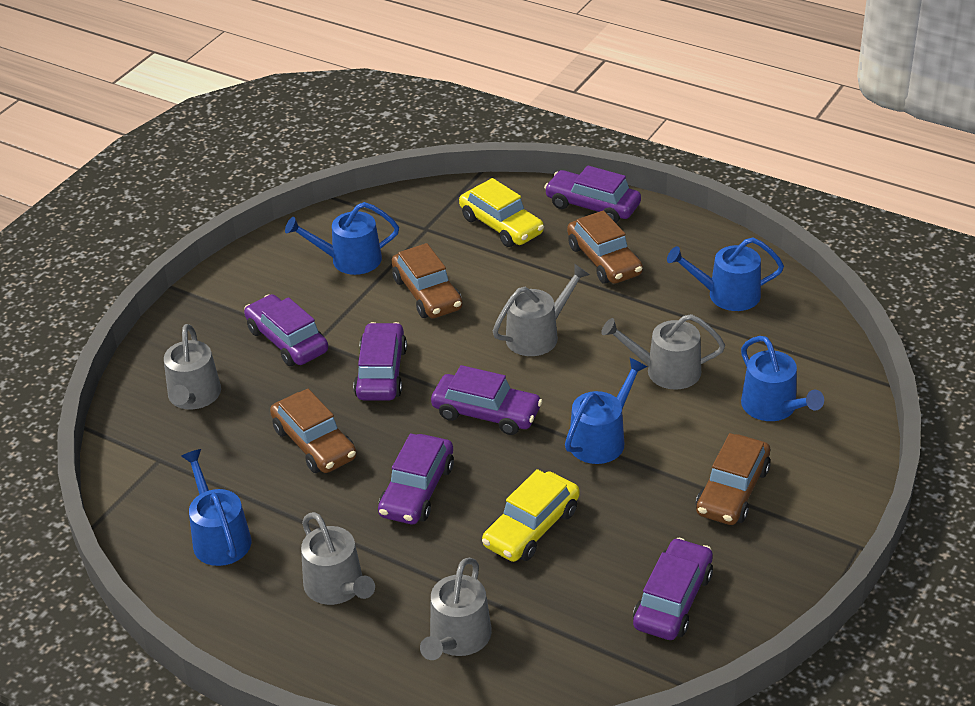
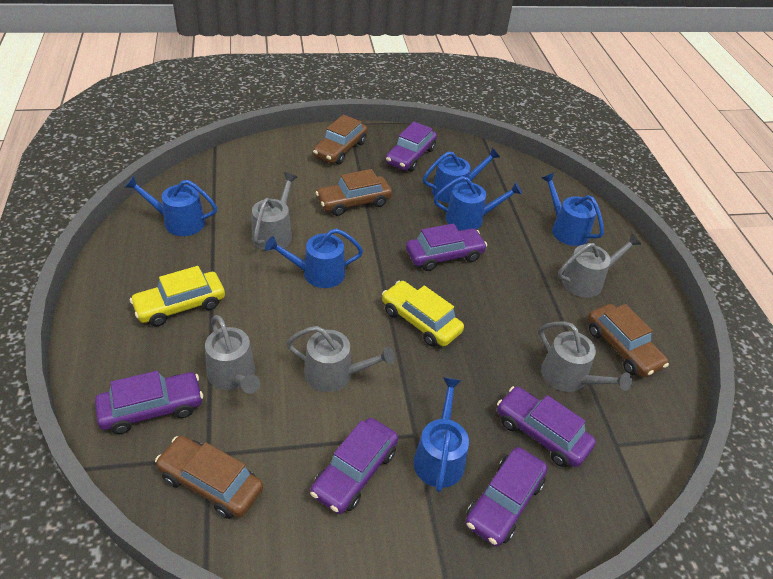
blue watering can: [181,449,251,566] [285,202,399,275] [565,358,647,464] [667,237,784,311] [741,336,824,421] = 5 -> [124,176,217,236] [265,228,363,288] [414,377,469,492] [423,148,501,203] [434,176,522,230] [542,173,604,246] = 6

